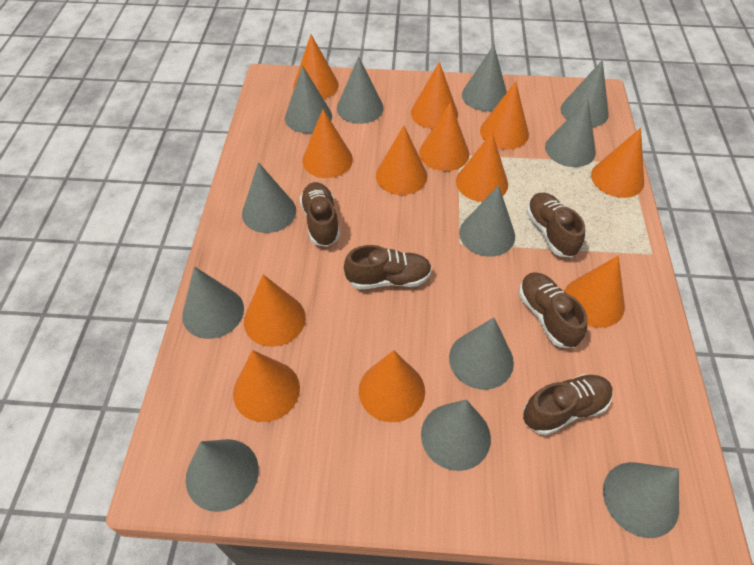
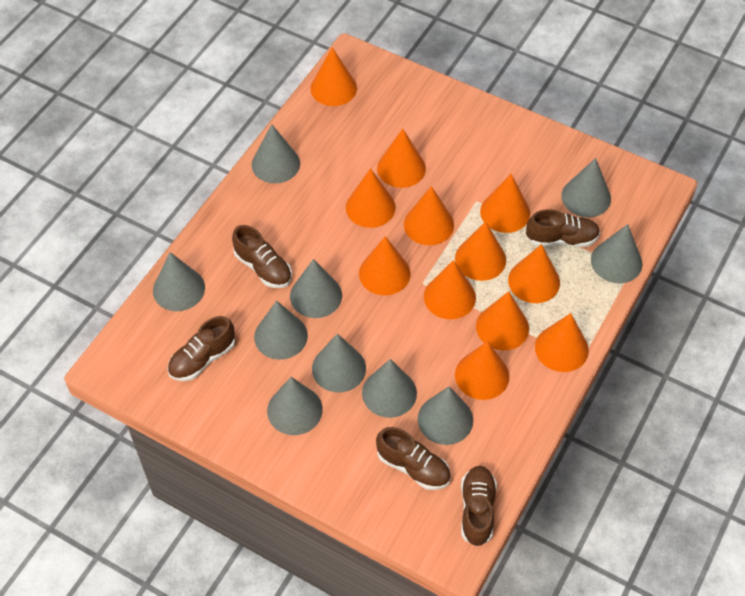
grey cone: [182,266,244,339] [186,439,259,512] [242,162,296,233] [285,65,332,133] [337,56,384,124] [421,400,491,471] [449,317,514,390] [459,185,515,257] [462,45,507,111] [545,99,596,167] [561,60,609,127] [603,462,679,538] = 12 -> [153,252,205,311] [252,124,300,183] [254,300,308,360] [267,377,323,435] [290,259,342,318] [312,334,366,393] [362,359,417,418] [418,387,473,445] [561,158,611,217] [591,224,642,283] = 10

